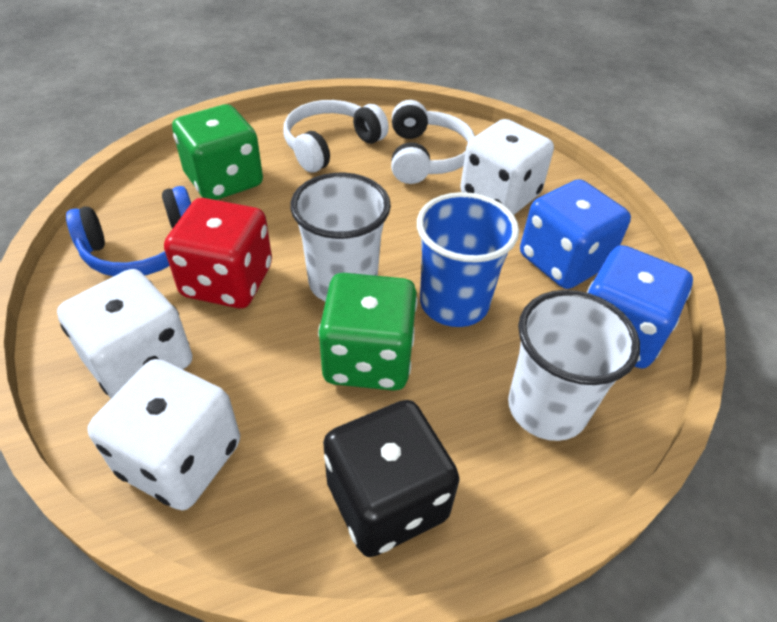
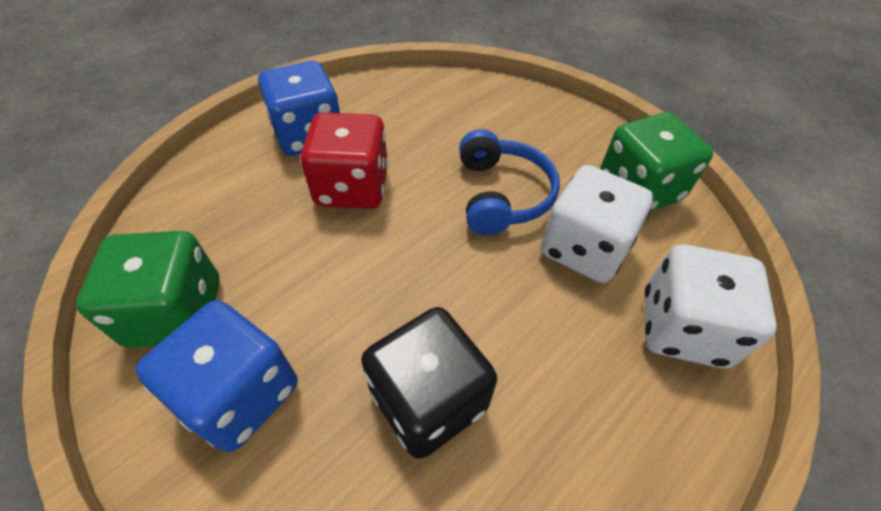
blue cup: [417,192,519,327] = 1 -> none = 0
white cup: [290,173,391,302] [508,290,640,441] = 2 -> none = 0
white dice: [57,269,193,398] [88,359,240,511] [460,119,554,215] = 3 -> [541,165,654,283] [645,244,777,368] = 2
white headphones: [283,100,389,173] [391,100,475,184] = 2 -> none = 0

